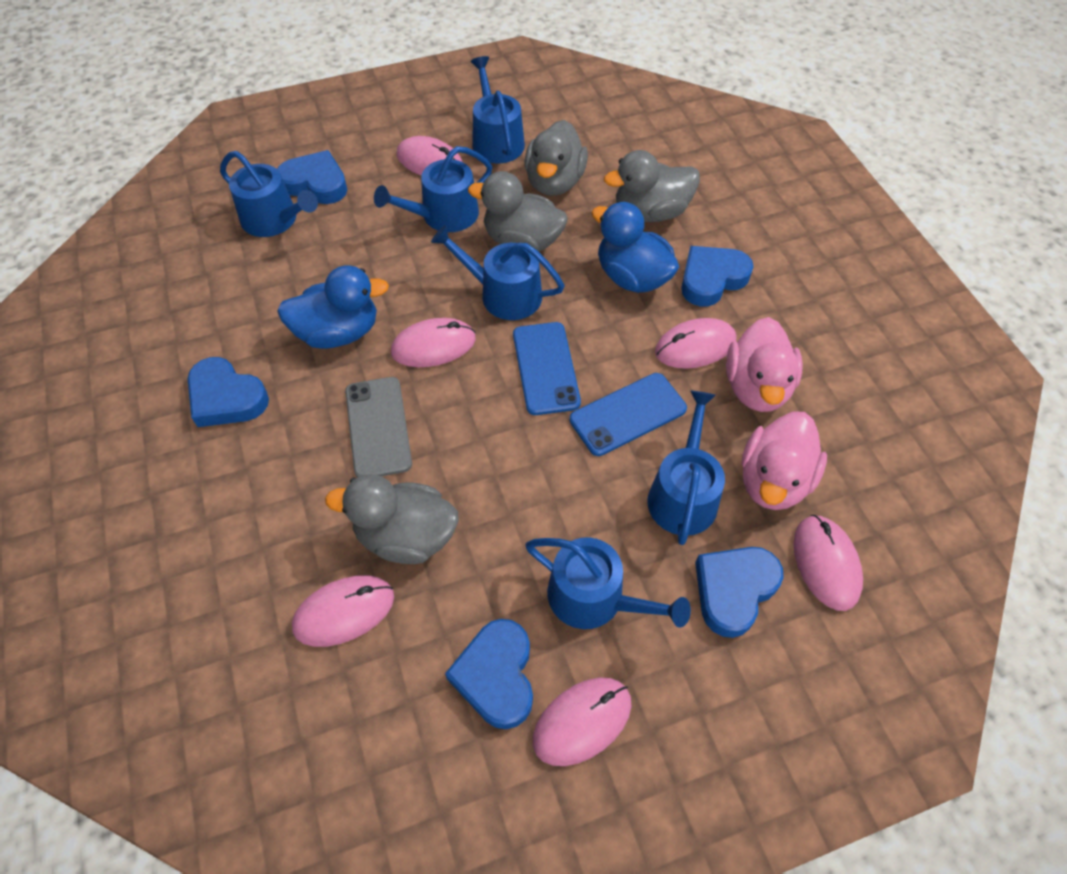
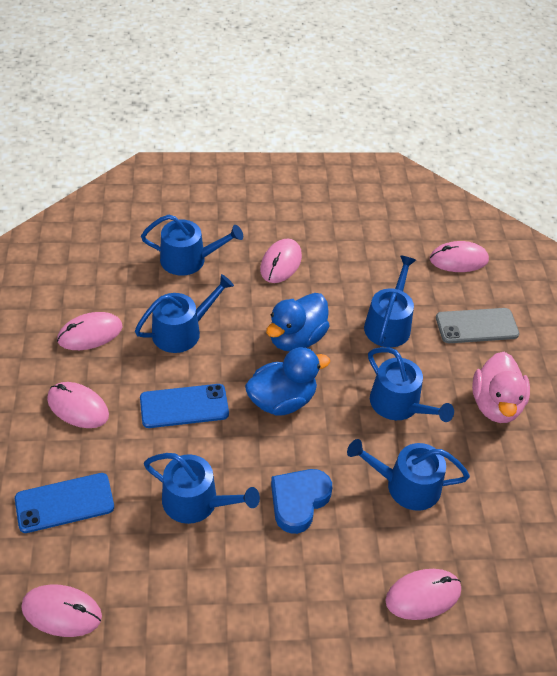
blue heart: [188,357,269,427] [277,150,347,204] [445,619,533,729] [681,246,754,306] [695,547,784,638] = 5 -> [271,469,332,534] = 1
grey duck: [325,474,459,564] [468,171,568,252] [525,120,588,196] [604,150,700,222] = 4 -> none = 0
pink duck: [726,317,803,412] [742,411,827,510] = 2 -> [472,352,530,423] = 1

